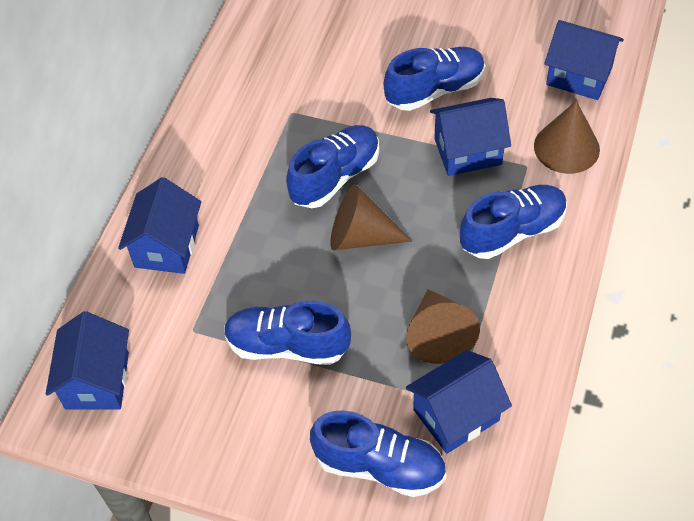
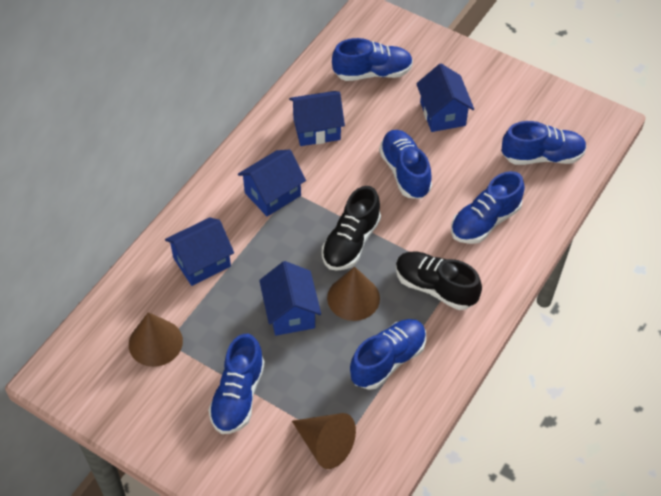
black shoe: none = 0 -> [322,186,381,271] [396,252,482,310] = 2
blue shoe: [224,301,351,365] [286,125,379,208] [310,410,446,497] [384,47,485,111] [460,185,567,259] = 5 -> [208,334,265,434] [332,38,413,81] [350,319,426,390] [379,130,432,199] [451,171,525,244] [502,121,587,165] = 6

